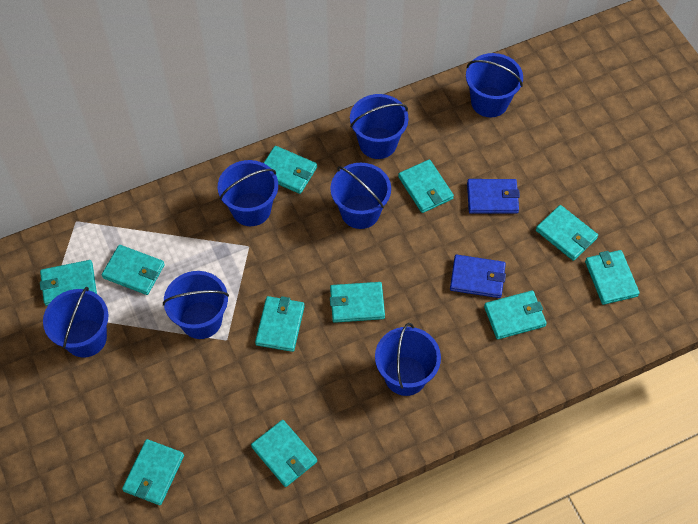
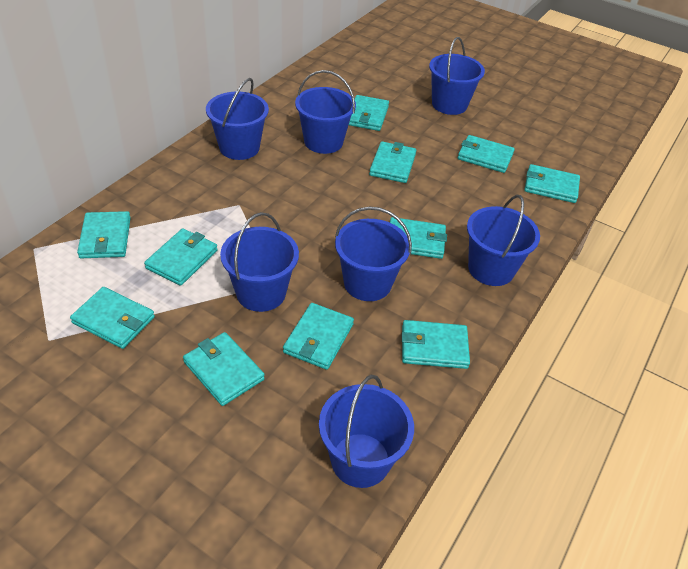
blue wallet: [450,255,506,298] [467,179,520,214] = 2 -> none = 0

